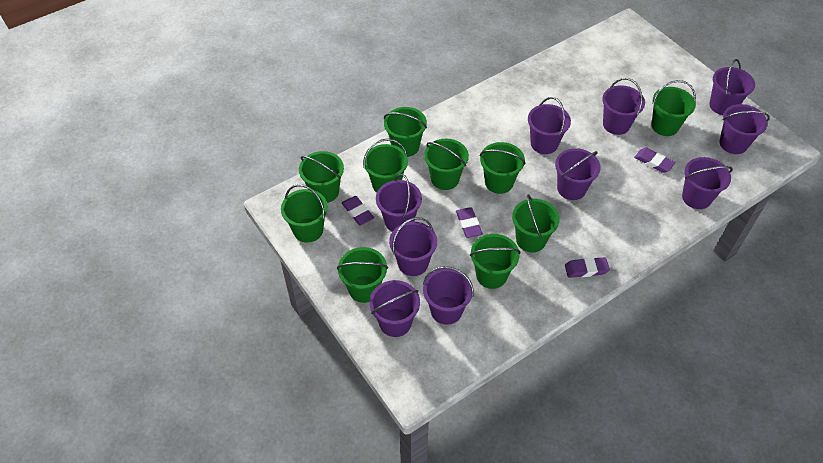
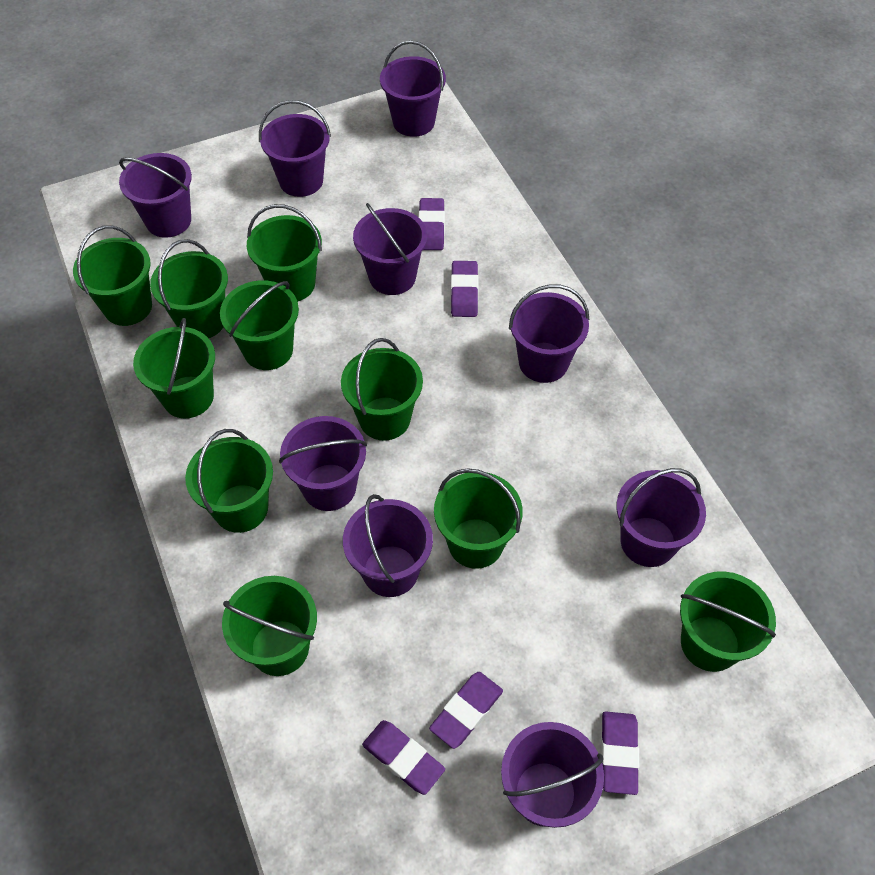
purple bucket: [369,280,420,337] [376,174,422,231] [389,217,437,276] [423,266,474,325] [528,97,571,154] [555,148,601,200] [602,78,645,135] [682,157,733,209] [709,59,755,115] [719,104,770,154] = 10 -> [119,153,192,238] [259,100,331,197] [279,416,367,511] [343,494,433,597] [353,203,427,295] [380,41,446,137] [501,722,604,828] [509,284,589,383] [616,468,706,567] = 9
purple eraser: [342,196,374,225] [456,207,483,238] [565,257,610,278] [634,148,675,173] = 4 -> [362,720,445,795] [418,198,445,250] [429,672,503,749] [451,261,479,317] [601,711,639,795] = 5

